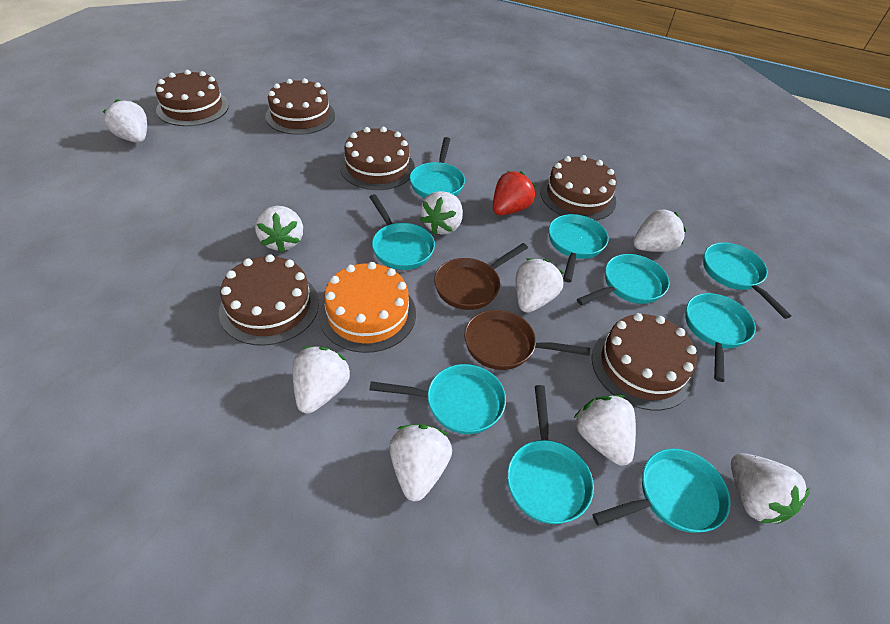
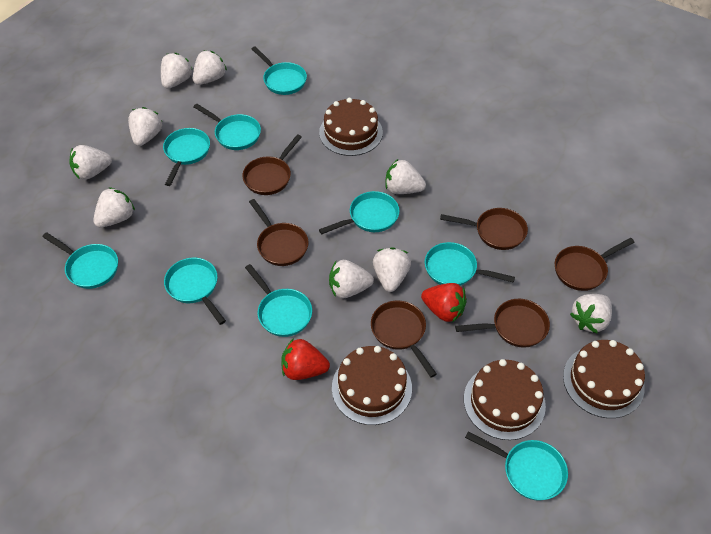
brown cake: [155,70,229,126] [219,254,319,346] [265,78,335,135] [340,127,415,190] [540,155,617,221] [592,313,697,410] = 6 -> [319,98,383,156] [332,346,412,425] [464,359,546,440] [563,340,645,418] = 4
brown pan: [434,243,528,310] [464,310,590,370] = 2 -> [242,134,302,195] [249,199,309,266] [371,300,437,377] [440,208,528,250] [455,299,550,348] [555,238,635,291] = 6
orange cake: [319,262,416,353] = 1 -> none = 0
red strawberry: [493,171,535,215] = 1 -> [282,338,330,380] [421,283,467,322] = 2

